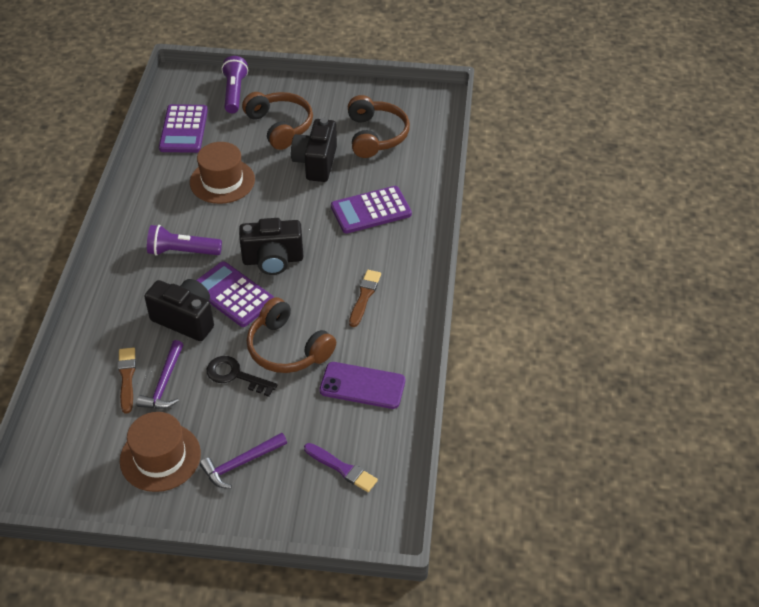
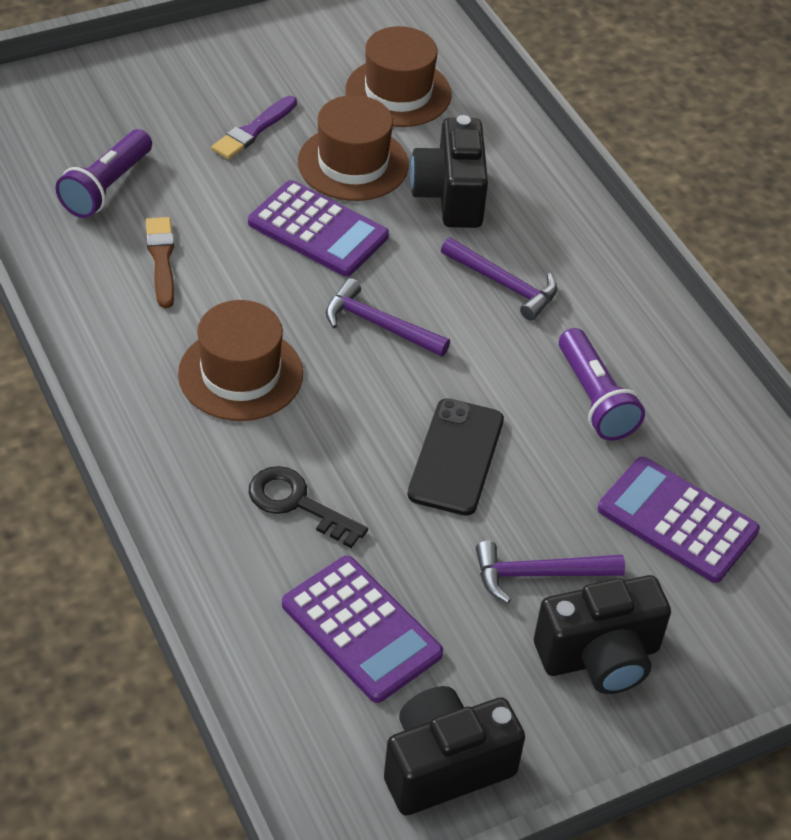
black phone: none = 0 -> [408,398,504,516] = 1
brown brush: [118,347,136,414] [349,270,381,327] = 2 -> [146,217,174,308] = 1
brown hat: [120,412,201,492] [190,142,255,204] = 2 -> [178,300,303,421] [298,95,409,201] [345,26,452,127] = 3
brown headphones: [242,92,313,150] [247,297,336,373] [348,95,410,158] = 3 -> none = 0
purple hammer: [137,340,183,409] [200,433,287,488] = 2 -> [326,278,450,357] [441,237,557,321] [476,541,625,603] = 3
purple phone: [319,362,405,409] = 1 -> none = 0

